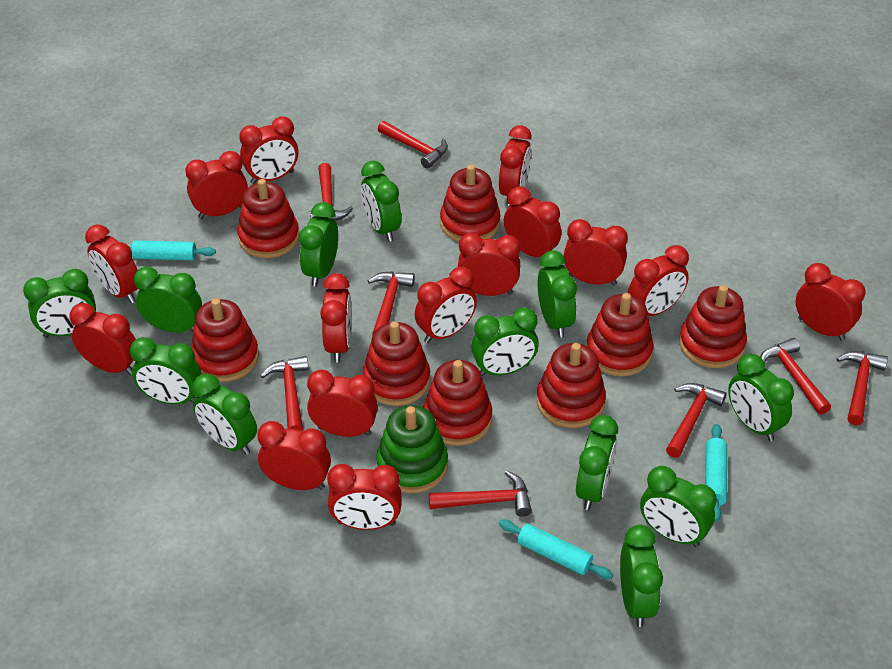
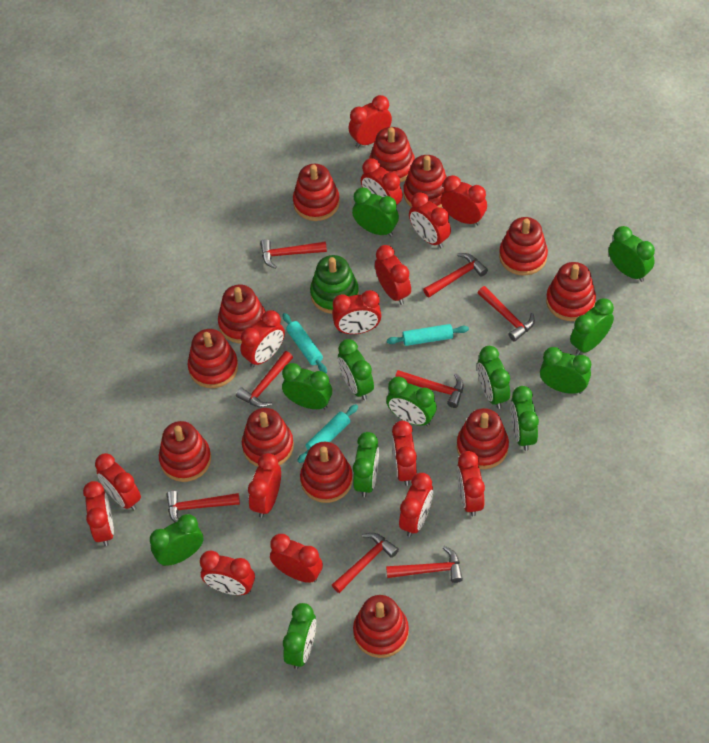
red stacking toy: [191,298,259,382] [237,179,299,258] [362,321,430,406] [423,360,492,446] [440,165,500,242] [537,343,606,428] [586,293,654,376] [679,285,747,368] = 8 -> [159,421,211,482] [187,329,238,388] [218,284,266,343] [242,408,294,467] [293,164,340,221] [300,442,353,503] [353,595,409,658] [369,127,415,182] [403,155,447,208] [457,408,509,470] [499,217,548,276] [546,262,596,321] = 12

